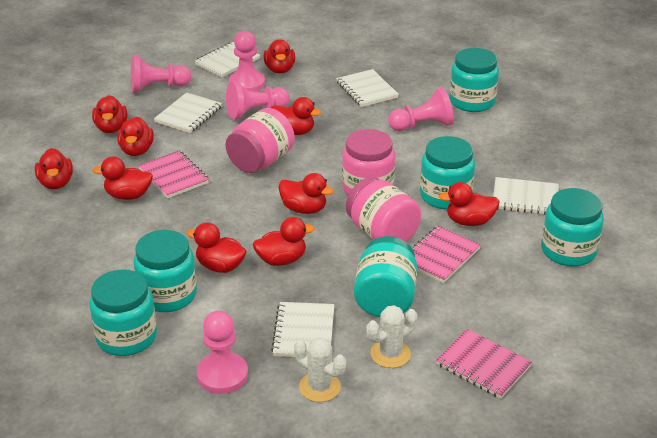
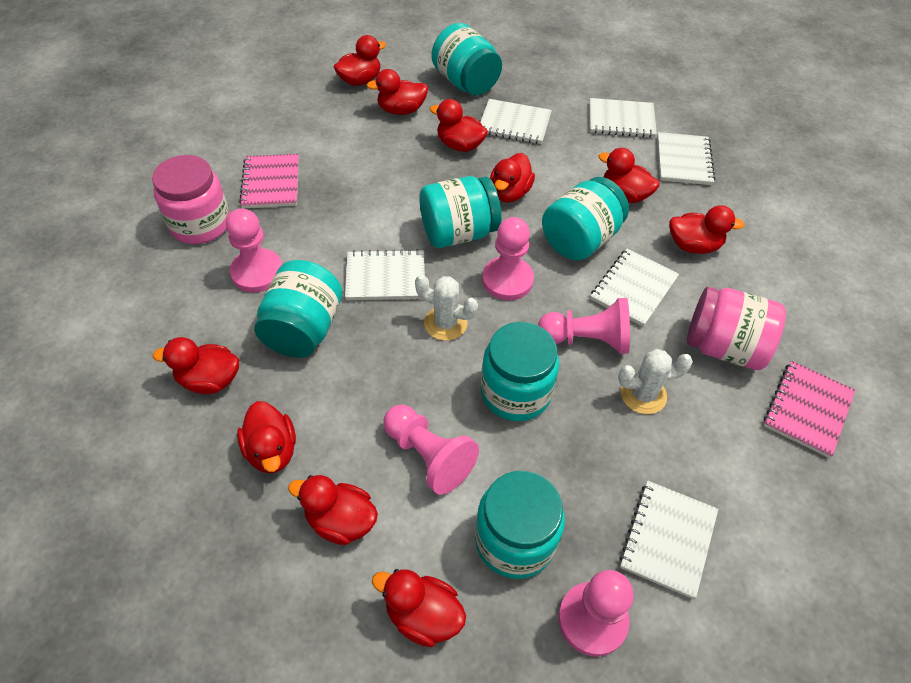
pink jar: [225,108,295,173] [342,129,395,195] [346,177,421,242] = 3 -> [152,155,230,244] [687,287,786,370] = 2
pink notebook: [138,150,209,198] [412,226,481,283] [436,329,532,399] = 3 -> [239,154,299,208] [764,361,855,458] = 2
white notebook: [154,92,222,133] [195,42,260,77] [271,302,334,357] [336,69,399,107] [493,177,559,215] = 5 -> [345,249,425,300] [480,99,552,144] [590,98,657,138] [591,248,679,327] [620,481,718,599] [657,132,715,185] = 6

